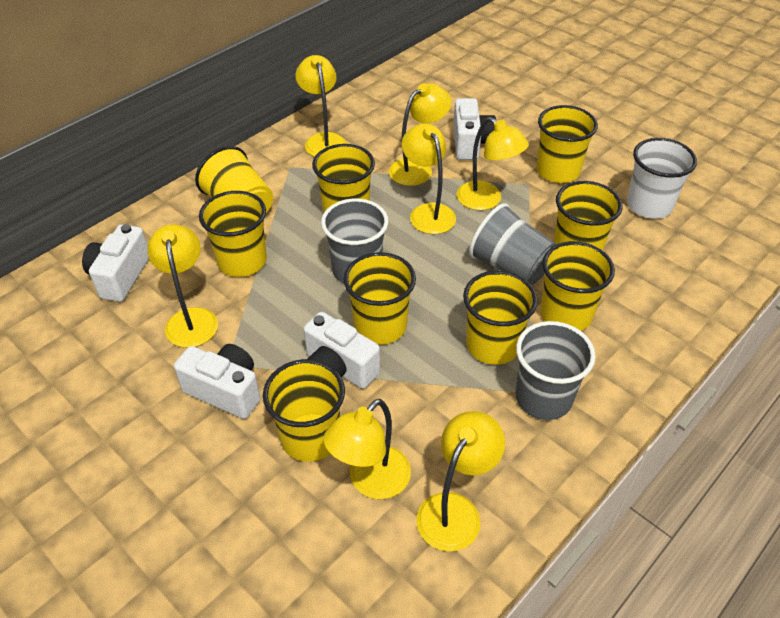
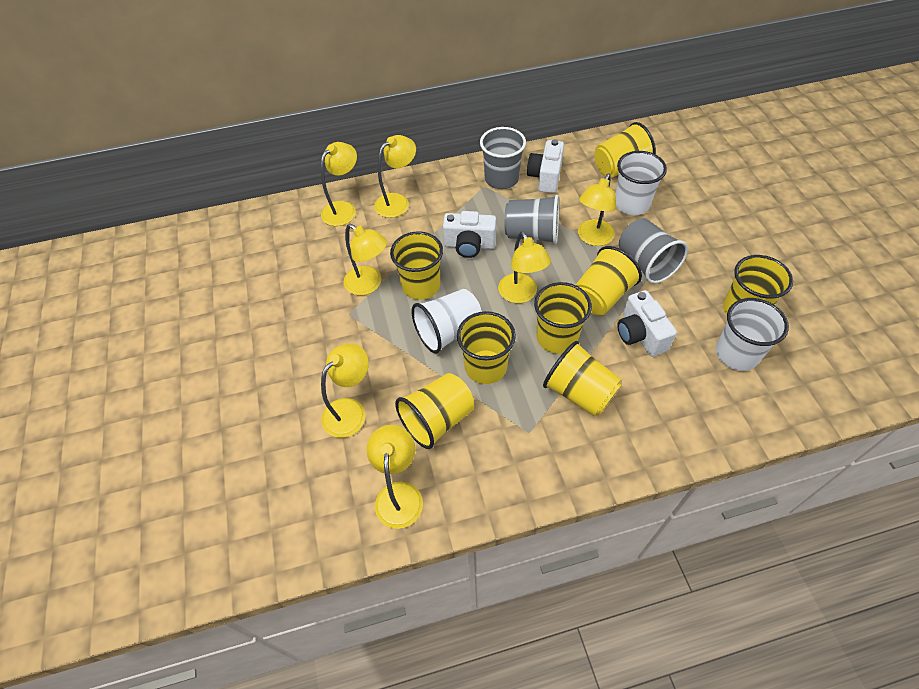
white camera: [82,224,149,302] [174,344,260,419] [304,312,380,389] [453,98,496,160] = 4 -> [443,211,496,258] [527,139,564,193] [617,290,677,356] = 3
white cup: [627,138,697,219] = 1 -> [411,289,482,353] [615,151,667,215] [716,298,789,371] = 3
yellow cup: [195,146,273,213] [199,191,267,277] [263,359,345,462] [312,144,375,213] [344,252,416,345] [463,271,538,365] [536,105,598,183] [540,241,615,331] [554,181,623,251] = 9 -> [390,232,443,300] [395,373,474,449] [457,311,516,384] [534,282,592,354] [543,341,622,416] [576,246,642,315] [594,122,656,178] [723,255,793,315] = 8

